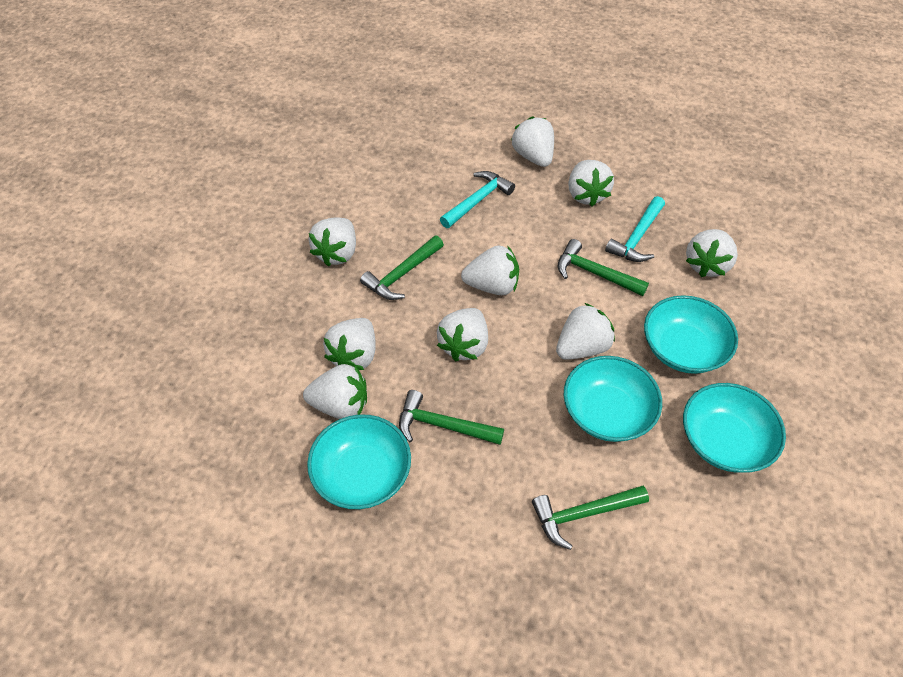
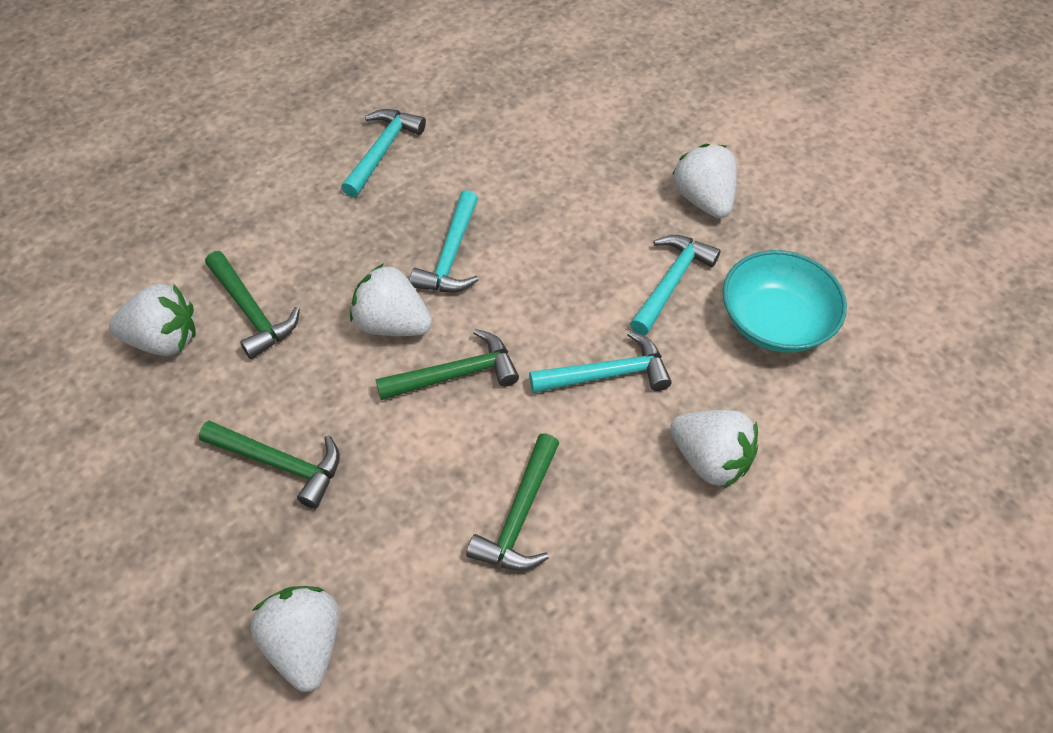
turquoise bowl: [307,415,411,509] [564,356,662,442] [644,295,738,374] [683,383,786,473] = 4 -> [723,250,847,353] = 1
turquoise hammer: [440,171,515,228] [605,196,665,262] = 2 -> [341,109,426,198] [409,190,479,292] [529,331,672,393] [630,235,721,335] = 4
white strawberry: [303,364,367,419] [308,217,356,267] [323,318,376,370] [437,308,488,361] [461,245,519,295] [511,117,554,167] [556,303,615,360] [568,160,614,207] [686,229,738,277] = 9 -> [109,283,196,356] [250,586,339,692] [350,263,432,336] [670,410,758,488] [672,144,737,218] = 5

